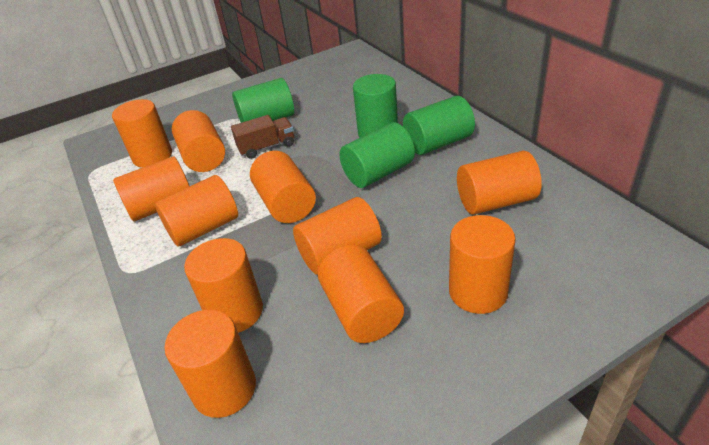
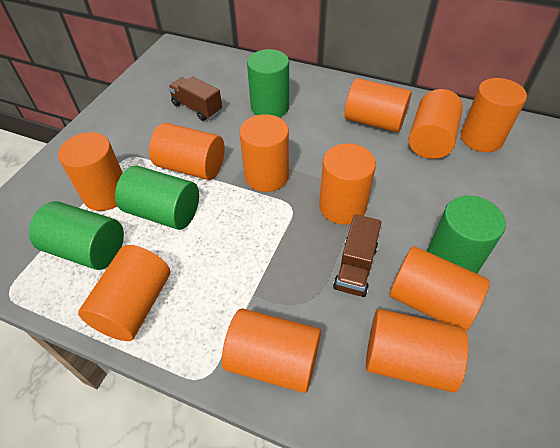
brown truck: [231,115,294,159] = 1 -> [168,76,222,121] [333,214,381,297] = 2

